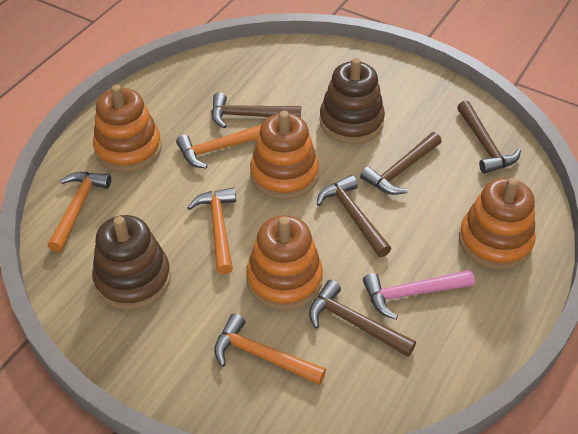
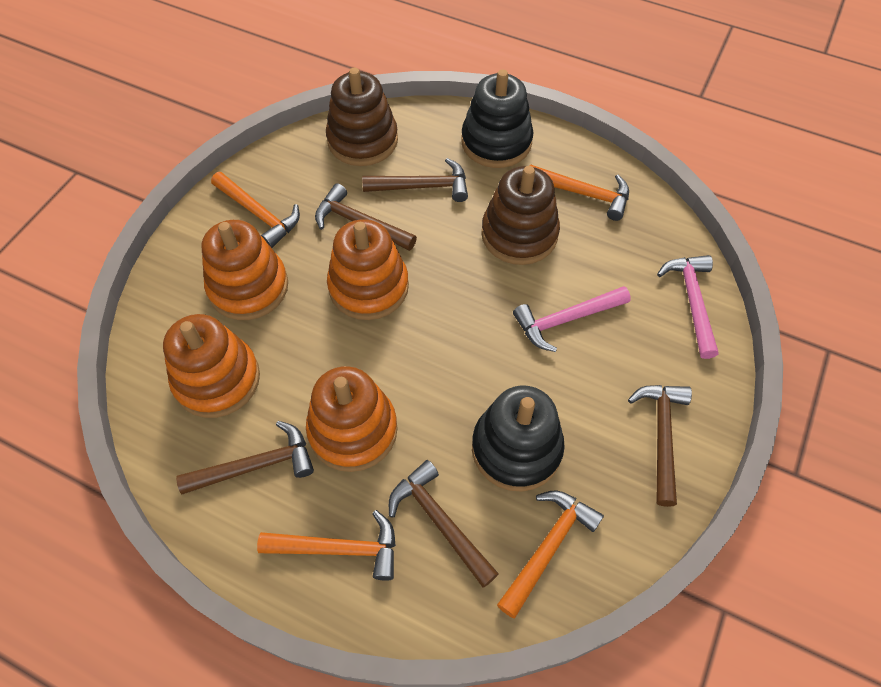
black stacking toy: none = 0 -> [461,69,533,168] [472,386,565,492] = 2
pink hammer: [363,270,475,320] = 1 -> [513,286,631,352] [657,255,719,359] = 2

